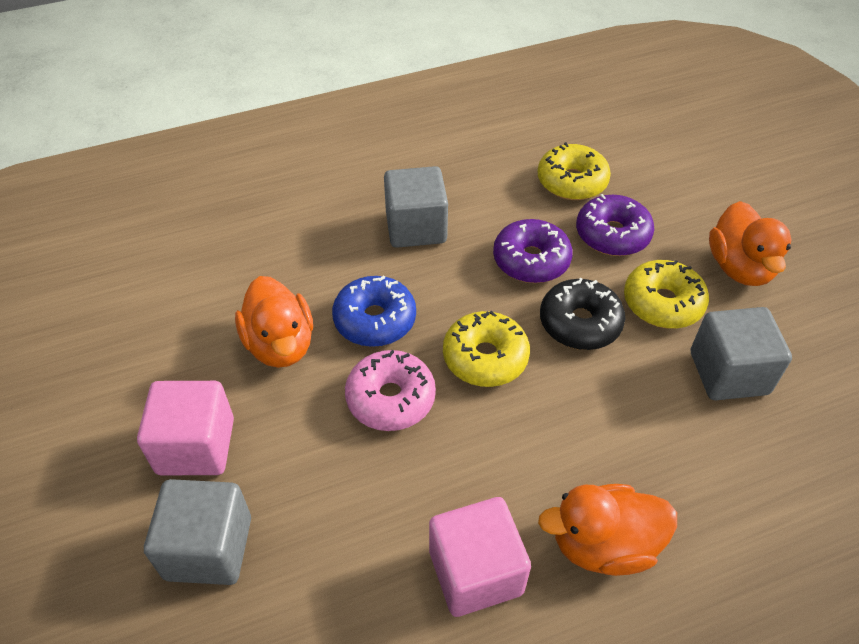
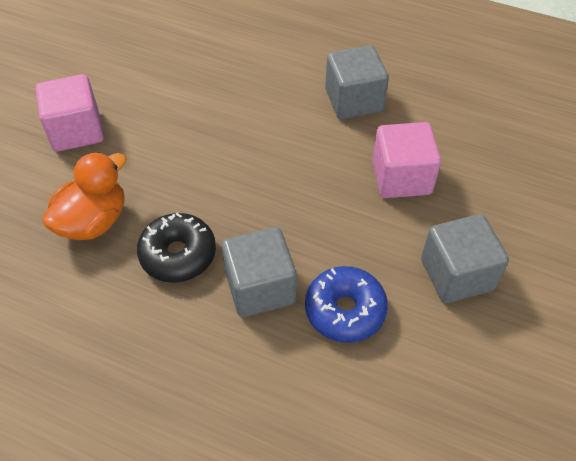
orange duck: [235,276,313,368] [538,484,677,576] [709,201,792,286] = 3 -> [42,152,127,240] = 1
pink donut: [345,350,436,431] = 1 -> none = 0
purple donut: [493,219,573,283] [576,194,654,256] = 2 -> none = 0
yellow donut: [443,311,530,387] [537,142,611,200] [624,260,709,329] = 3 -> none = 0

